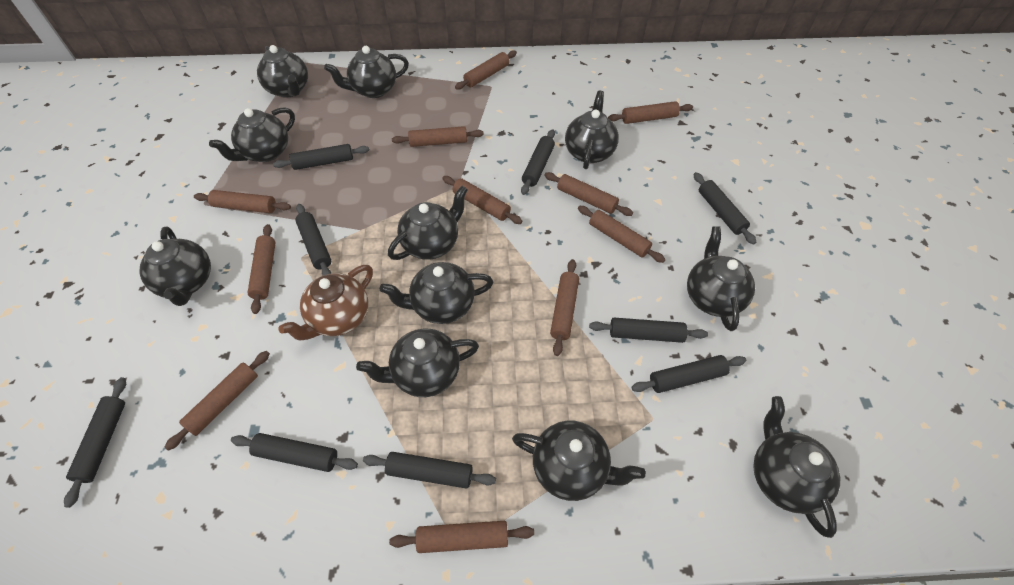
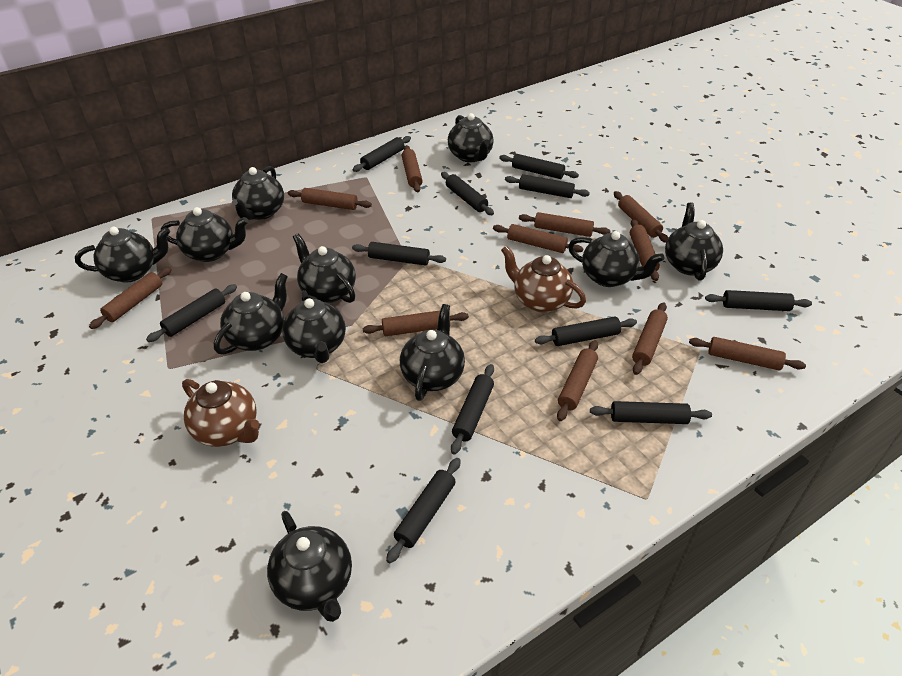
black rolling pin: [64,377,126,508] [231,433,358,472] [273,144,369,170] [295,204,331,276] [363,452,496,489] [521,129,555,195] [589,318,708,343] [632,355,746,393] [693,172,756,245] = 9 -> [146,284,237,342] [352,136,411,172] [352,242,446,266] [386,458,461,563] [441,172,494,215] [451,364,494,455] [499,154,579,179] [505,174,590,198] [535,316,637,346] [590,401,712,424] [705,290,812,311] = 11
brown teapot: [278,265,373,340] = 1 -> [182,379,259,447] [501,246,586,312] = 2

